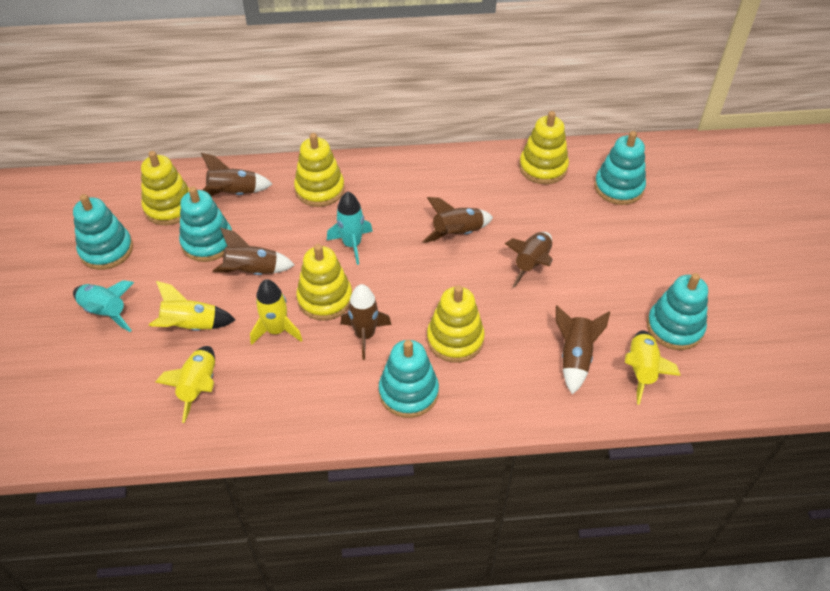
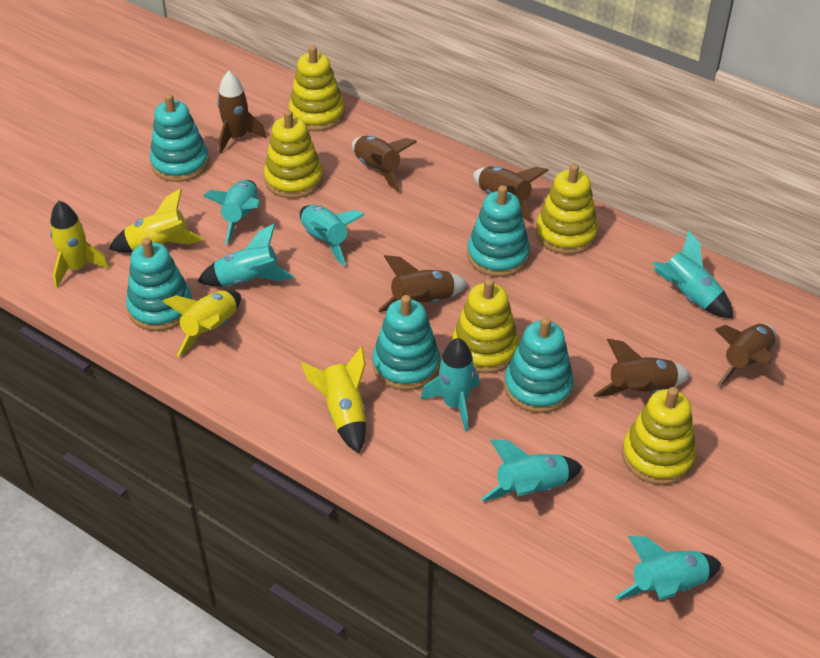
turquoise rocket: [73,280,134,332] [327,191,373,265] = 2 -> [197,224,294,287] [203,180,260,244] [300,205,365,266] [421,338,480,431] [481,440,582,501] [615,536,722,600] [652,231,733,318] = 7

